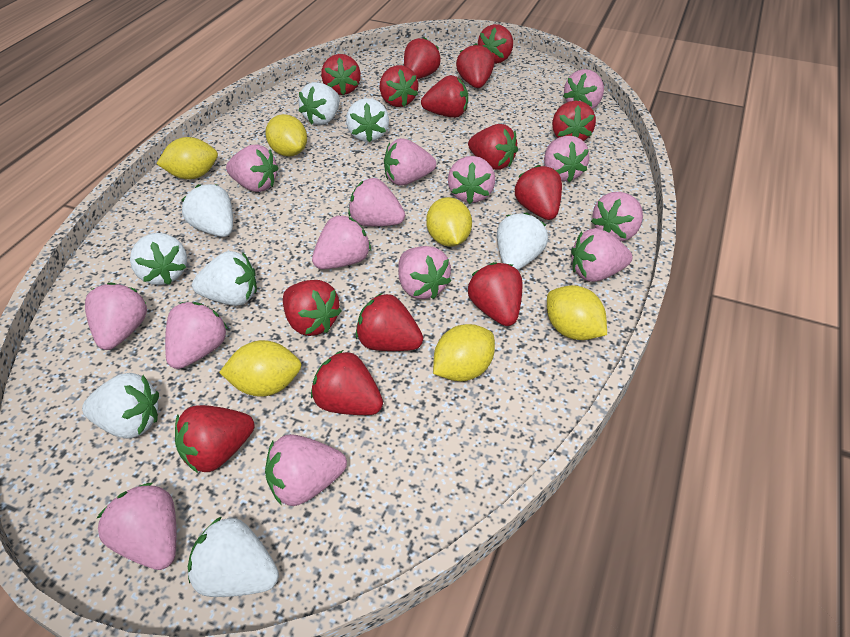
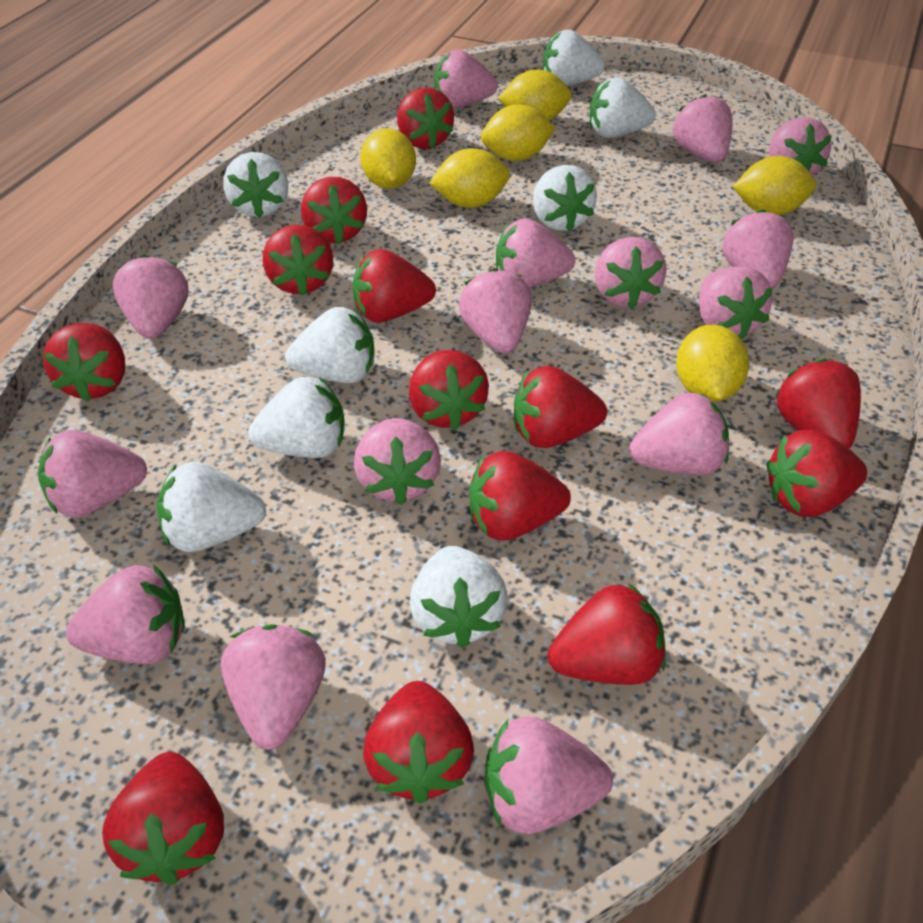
pink strawberry: [85,282,147,350] [97,483,177,570] [165,302,228,369] [226,144,278,192] [265,434,347,506] [312,215,371,269] [348,178,405,226] [384,138,436,186] [398,246,451,299] [448,156,495,204] [544,136,589,182] [563,69,604,109] [571,228,633,282] [591,192,643,242] = 14 -> [38,430,147,517] [66,564,185,664] [113,254,189,339] [221,624,326,750] [354,418,441,505] [434,49,498,108] [458,268,531,353] [485,716,613,834] [496,218,575,288] [595,237,666,309] [629,393,729,475] [673,94,732,162] [699,266,773,340] [722,209,794,288] [769,117,832,175] = 15
red strawberry: [175,405,254,473] [283,280,341,336] [311,350,383,415] [321,54,361,95] [356,293,423,351] [380,65,418,107] [404,37,441,79] [421,75,468,118] [456,43,494,88] [468,124,518,170] [468,262,522,326] [478,24,513,64] [515,165,562,220] [552,101,596,141] = 14 -> [43,323,125,402] [102,752,224,885] [263,225,333,296] [301,177,367,244] [352,249,436,323] [363,681,474,804] [397,88,454,149] [409,350,489,430] [469,451,571,541] [514,366,607,448] [548,583,666,685] [766,430,867,517] [776,358,861,448] = 13

